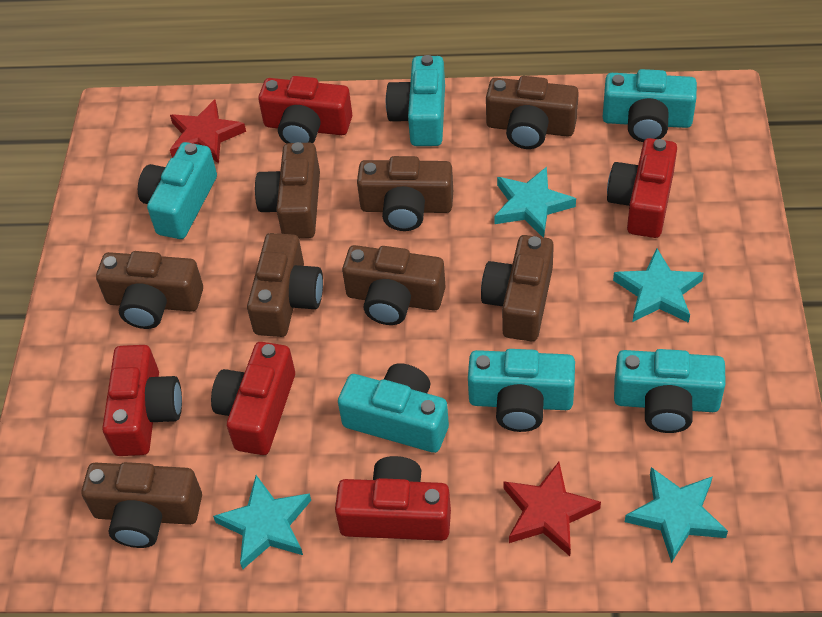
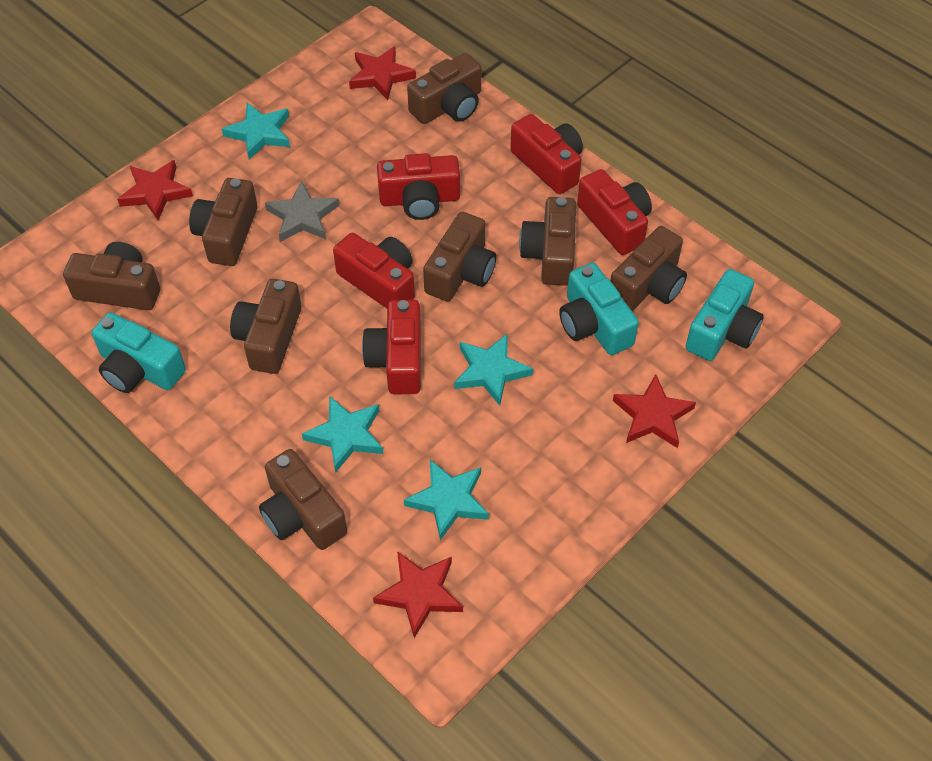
grey star: none = 0 -> [265,181,339,242] = 1
red star: [170,99,246,163] [503,462,601,556] = 2 -> [117,160,193,220] [349,46,416,100] [373,551,463,638] [613,374,696,448] = 4
turquoise camera: [138,142,217,239] [338,363,449,453] [386,55,445,146] [468,349,575,432] [603,69,697,142] [614,349,726,433] = 6 -> [92,312,186,393] [559,263,639,355] [685,269,764,361] = 3

